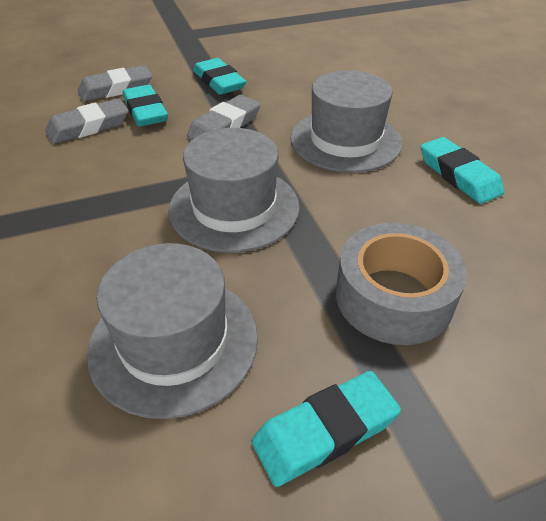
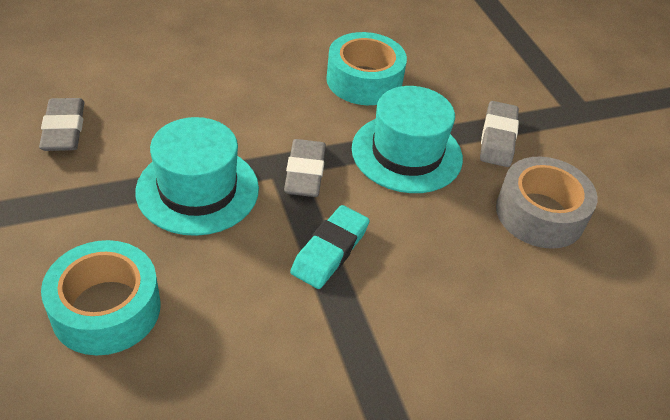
grey hat: [87,243,258,419] [169,128,300,253] [290,70,402,173] = 3 -> none = 0
turquoise eraser: [123,85,168,127] [193,58,246,95] [252,371,401,487] [421,137,504,204] = 4 -> [290,205,370,289] = 1
turquoise hat: none = 0 -> [135,117,259,236] [352,86,463,193] = 2
turquoise tape: none = 0 -> [41,240,161,355] [326,32,407,105] = 2

